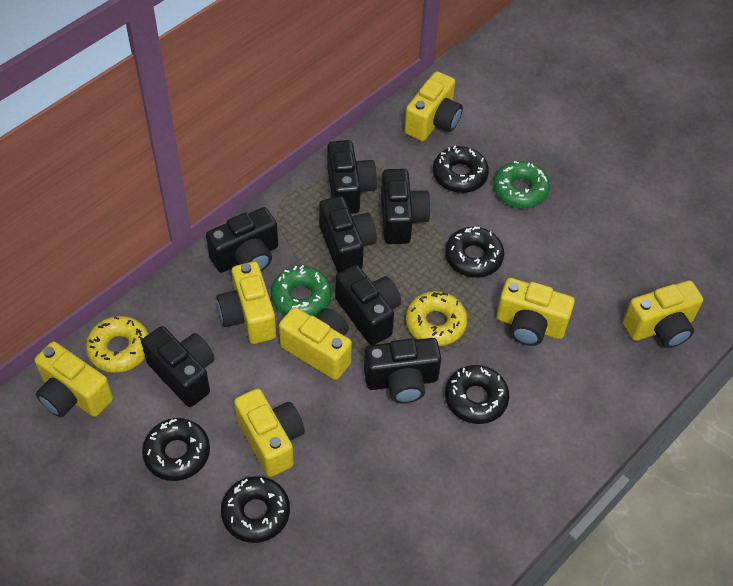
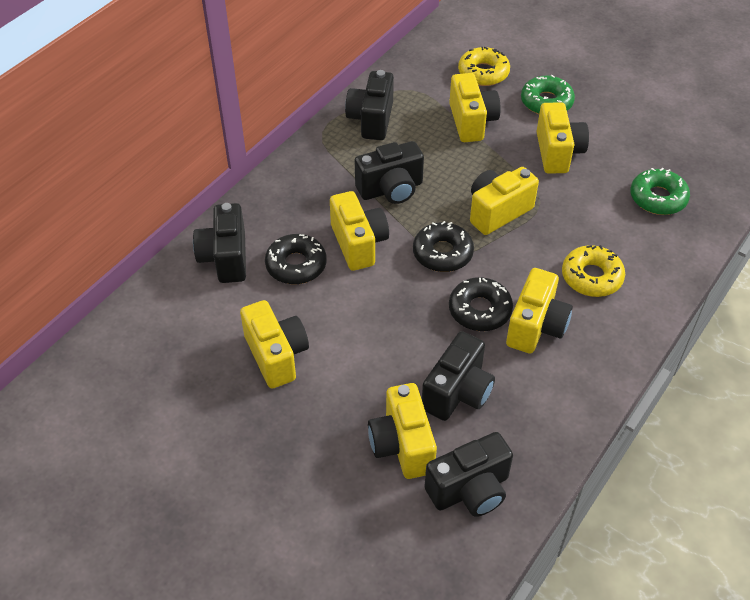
black camera: [141,326,215,407] [206,207,278,273] [319,196,377,273] [327,140,377,214] [335,265,401,345] [364,338,441,404] [381,169,431,244] = 7 -> [193,203,246,283] [345,70,394,140] [355,141,424,204] [422,331,495,421] [424,432,513,517] = 5
black donut: [142,418,210,481] [221,476,290,543] [433,146,489,193] [445,226,504,278] [445,365,509,424] = 5 -> [265,234,327,284] [413,221,474,272] [449,277,513,331] = 3

